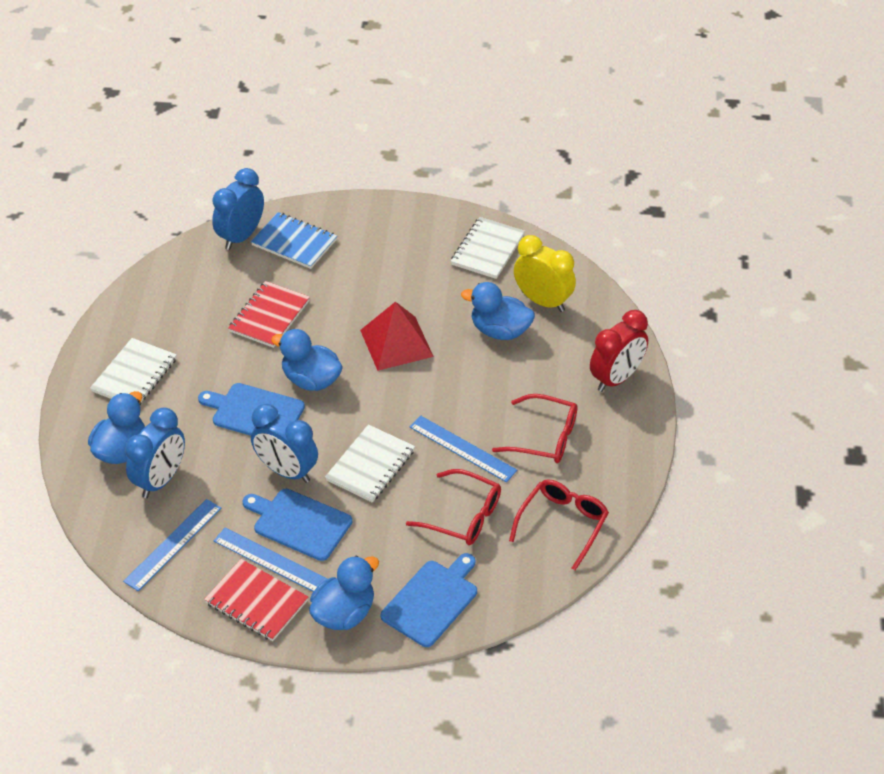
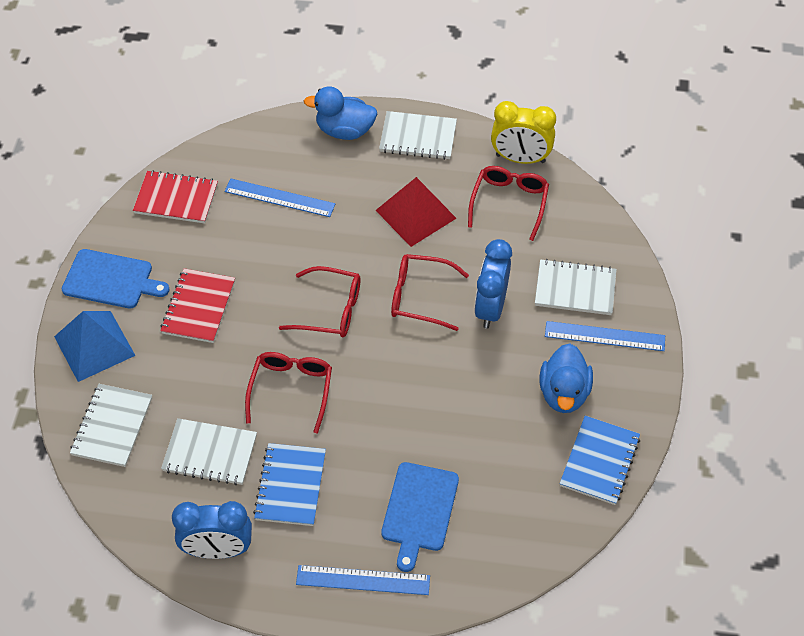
blue clock: [125,407,185,498] [212,168,264,250] [251,404,318,483] = 3 -> [172,501,252,559] [474,239,512,328] = 2
blue cutting board: [198,383,305,436] [243,489,352,561] [381,553,477,647] = 3 -> [62,249,170,309] [381,462,459,572] = 2
blue duck: [88,391,145,464] [271,329,343,391] [309,556,379,630] [461,282,535,340] = 4 -> [304,86,377,140] [540,343,593,413] = 2
blue notebook: [251,212,337,269] = 1 -> [253,443,326,526] [560,416,640,505] = 2
blue pyramid: none = 0 -> [54,311,136,382] = 1
red clock: [590,310,648,392] = 1 -> none = 0
red glasses: [406,469,501,545] [492,394,577,463] [509,479,609,570] = 3 -> [245,352,332,433] [279,266,360,337] [391,254,469,331] [468,166,549,241] = 4
white notebook: [90,338,177,405] [325,424,415,502] [451,217,525,279] = 3 -> [70,384,152,467] [161,418,257,485] [379,111,457,160] [535,259,616,315] = 4

